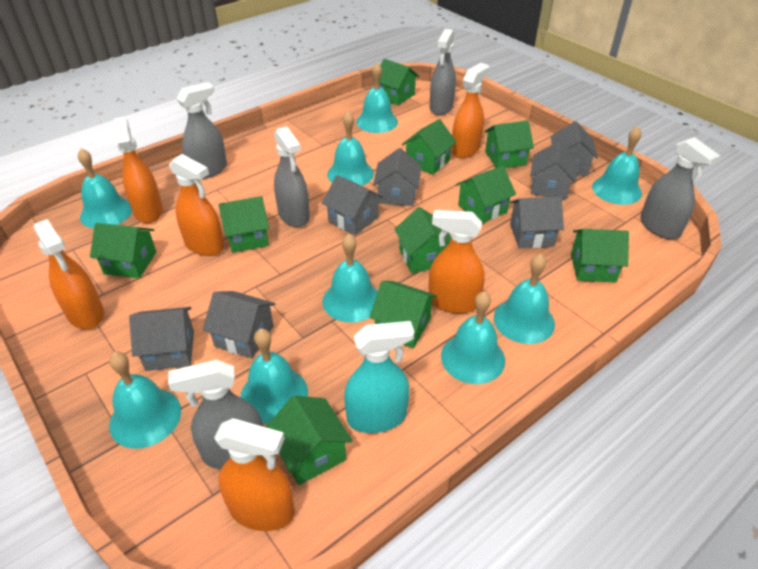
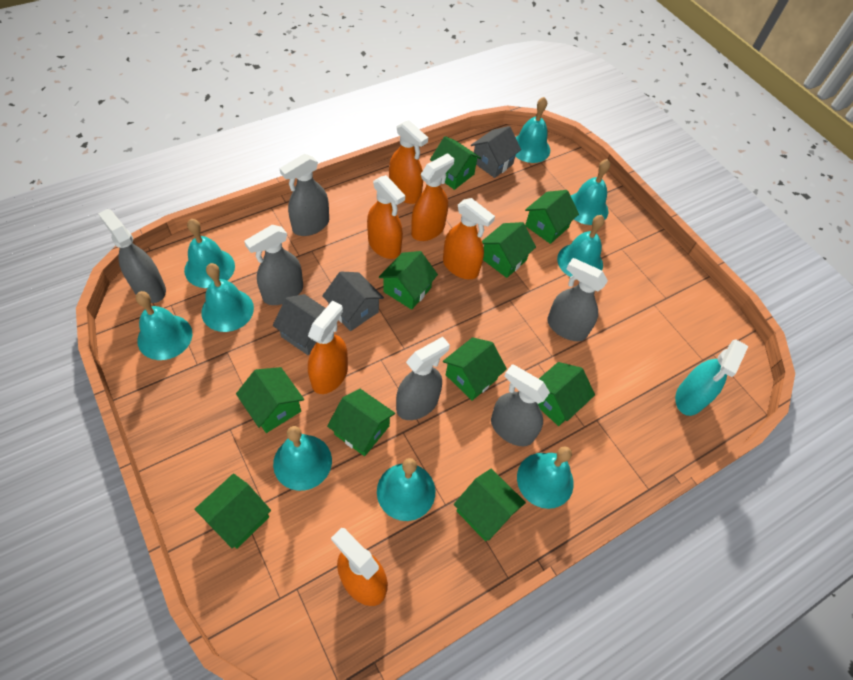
grey house: [129,307,194,371] [203,291,275,358] [322,175,383,236] [373,148,421,206] [510,197,564,248] [530,141,578,199] [550,121,598,176] = 7 -> [272,294,325,355] [322,271,384,331] [471,126,521,178] = 3
grey spray bottle: [168,360,263,469] [176,82,227,179] [274,126,310,227] [430,29,456,115] [641,137,720,239] = 5 -> [98,209,166,303] [244,225,303,305] [279,154,329,236] [396,337,450,420] [491,364,550,446] [547,258,608,341] = 6

